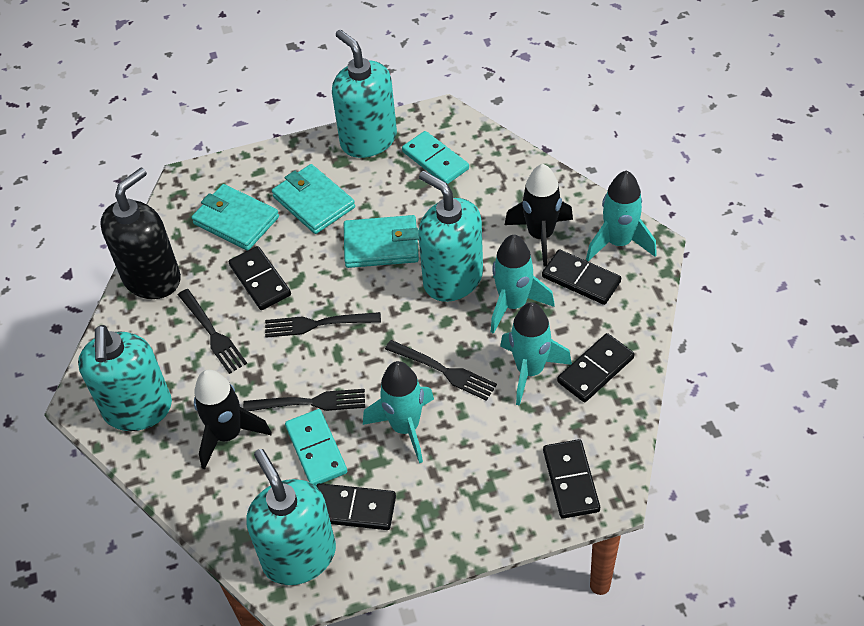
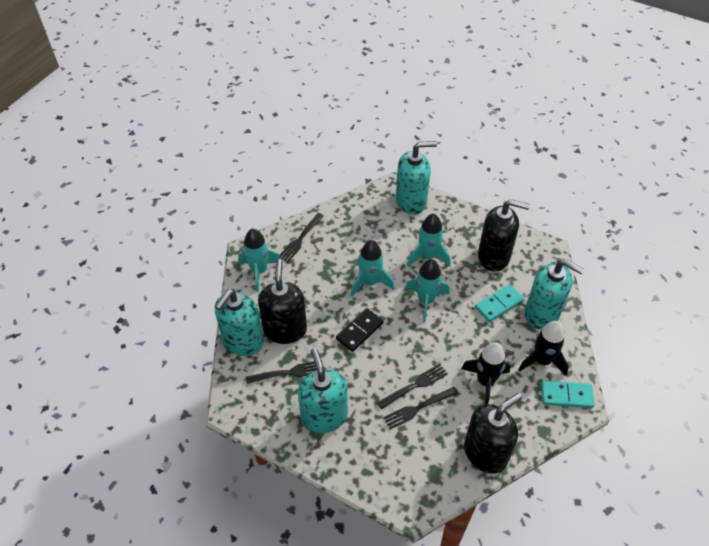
black domino: [229,246,291,310] [316,483,396,530] [542,249,621,305] [543,439,600,519] [557,333,635,402] = 5 -> [336,308,384,352] = 1
black soap dispenser: [100,168,181,299] = 1 -> [258,259,307,344] [464,393,522,474] [478,199,530,272] = 3
turquoise wallet: [191,184,279,251] [272,164,355,234] [344,215,419,268] = 3 -> none = 0

